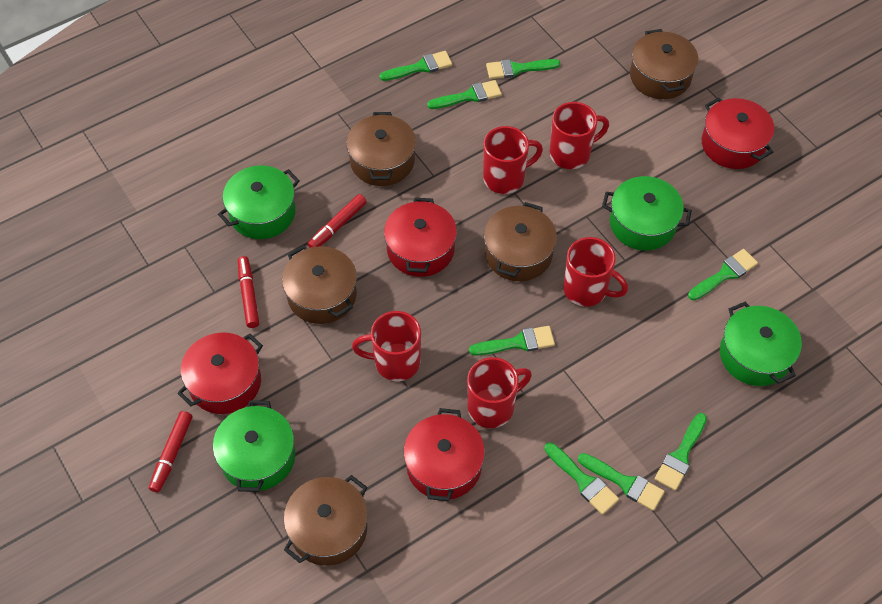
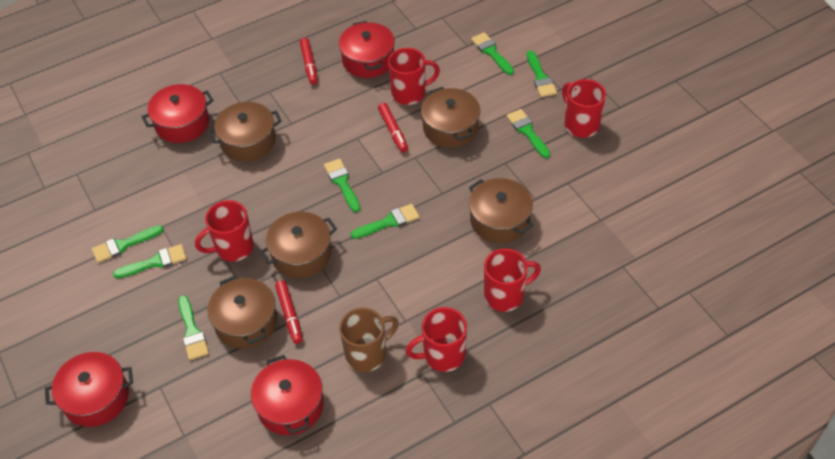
brown mug: none = 0 -> [339,308,399,372] = 1
green pot: [213,400,295,492] [218,166,300,239] [602,176,692,251] [720,302,802,386] = 4 -> none = 0

